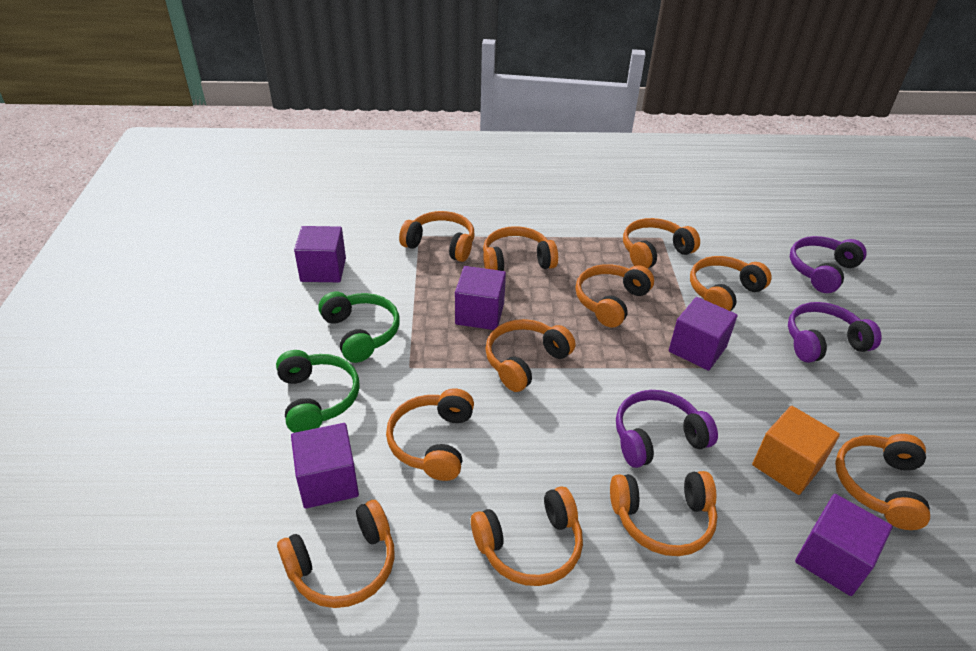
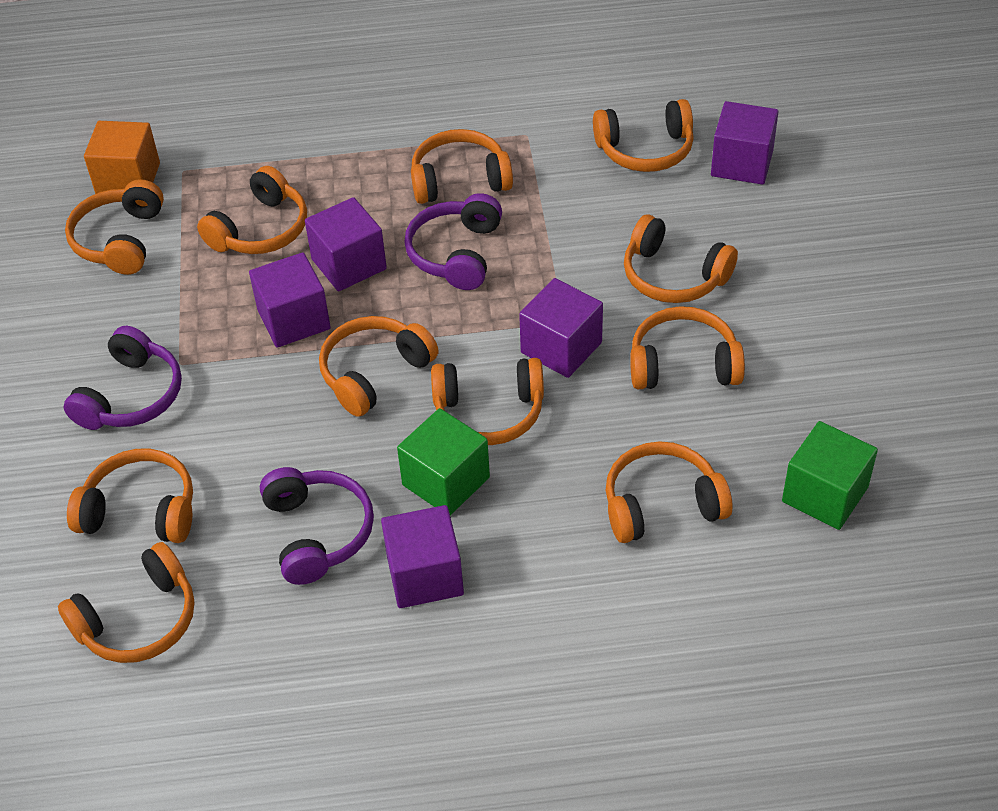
green cube: none = 0 -> [397,408,490,515] [782,421,878,530] = 2
green headphones: [276,350,360,433] [318,292,400,363] = 2 -> none = 0

